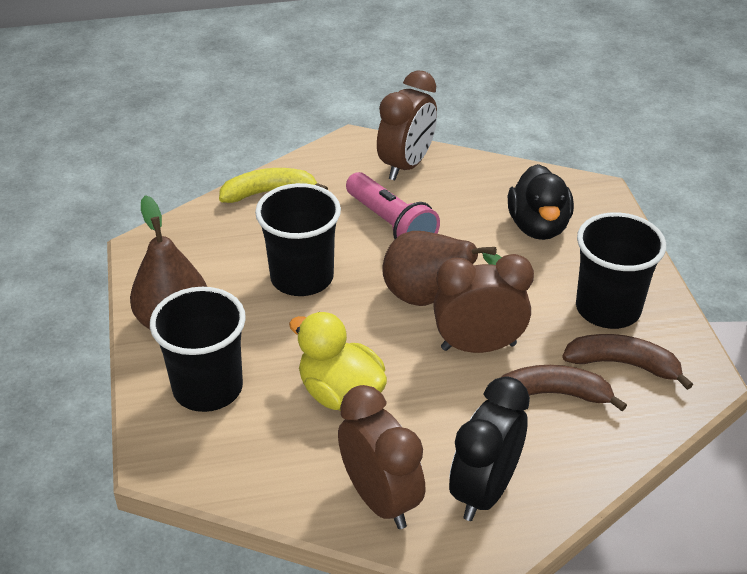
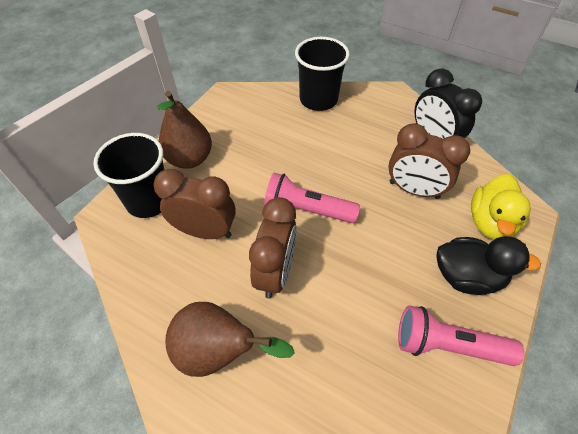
black cup: [150,287,246,412] [255,183,341,296] [576,212,666,329] = 3 -> [93,133,165,218] [295,37,350,111] = 2
brown banana: [501,365,627,411] [562,334,693,390] = 2 -> none = 0
pink flashlight: [346,172,440,239] = 1 -> [264,173,360,223] [398,305,524,366] = 2
yellow banana: [219,168,328,203] = 1 -> none = 0

